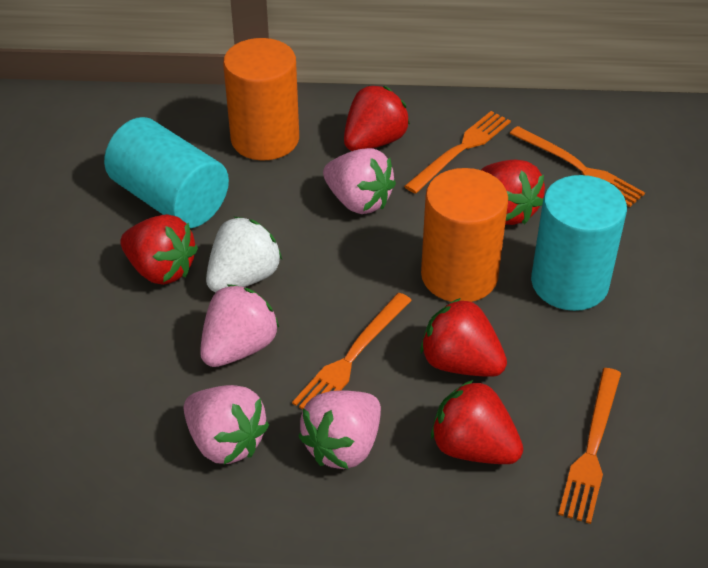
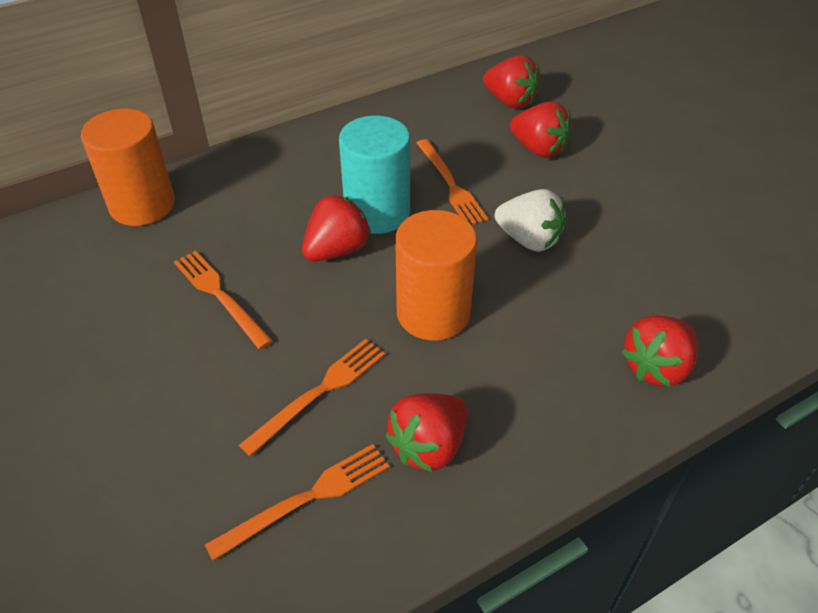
pink strawberry: [184,385,269,464] [200,284,279,367] [298,390,381,469] [323,148,396,214] = 4 -> none = 0
turquoise cylinder: [104,117,229,228] [531,175,627,311] = 2 -> [339,116,410,234] = 1

